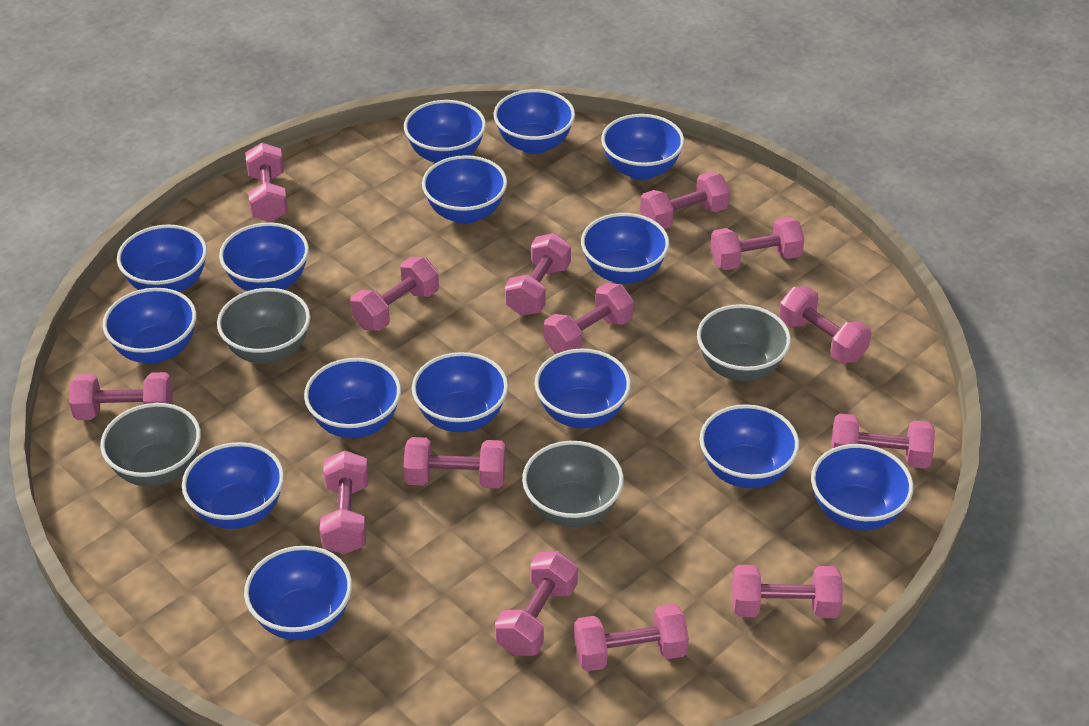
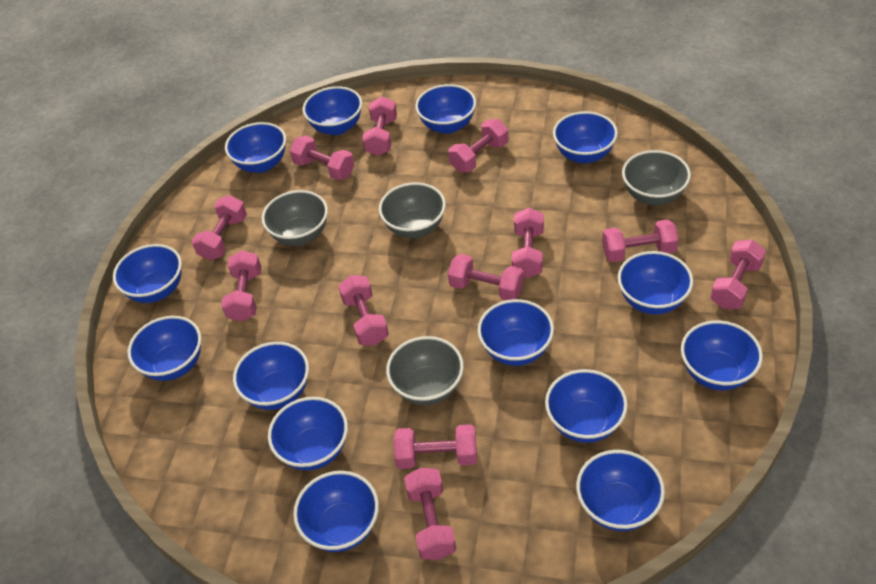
blue bowl: [103,288,197,363] [117,224,207,292] [182,442,284,529] [219,222,309,291] [244,546,352,640] [304,358,401,438] [404,100,486,163] [412,352,508,432] [422,155,507,224] [494,89,575,154] [535,348,631,428] [581,213,669,284] [601,114,684,180] [700,404,799,488] [811,444,914,530] = 15 -> [113,244,182,303] [127,316,201,381] [225,122,286,173] [233,342,309,410] [268,397,348,471] [293,471,379,552] [303,86,362,135] [415,84,476,134] [478,299,554,366] [545,369,628,443] [553,111,618,164] [576,450,665,531] [618,251,693,314] [681,320,763,390] = 14
pink dumbbell: [69,372,173,420] [245,143,288,222] [320,450,369,555] [350,257,439,331] [404,437,506,488] [495,551,578,656] [505,233,571,316] [544,283,634,354] [574,604,689,671] [640,172,730,229] [710,217,805,270] [732,565,843,618] [779,286,872,363] [831,413,935,469] = 14 -> [192,195,247,260] [221,250,261,322] [290,136,354,180] [338,275,389,345] [362,97,397,156] [393,424,477,469] [404,468,456,560] [448,119,508,172] [448,254,524,300] [512,208,544,278] [602,219,679,262] [710,240,766,309] = 12

